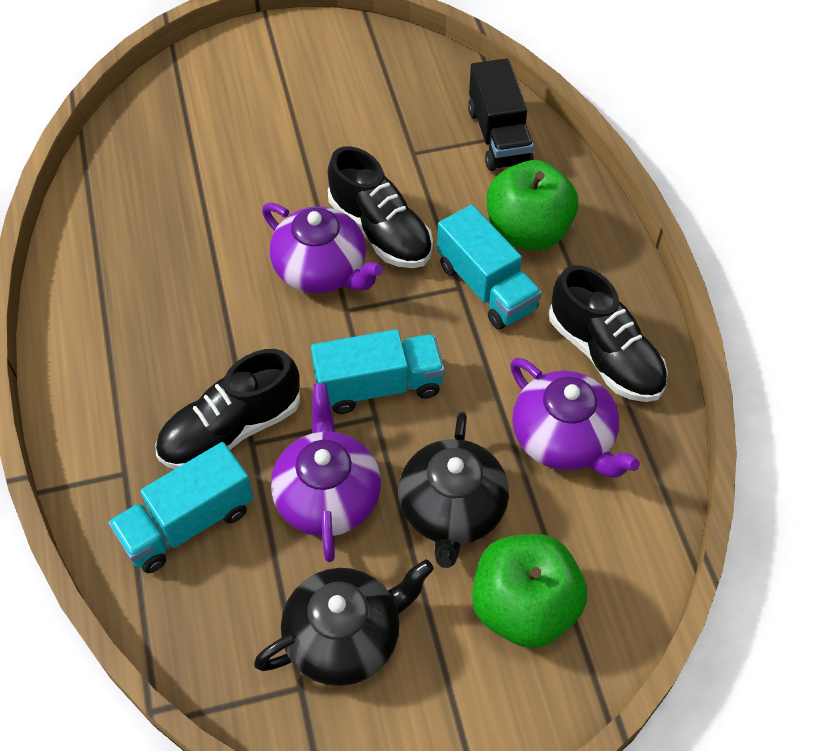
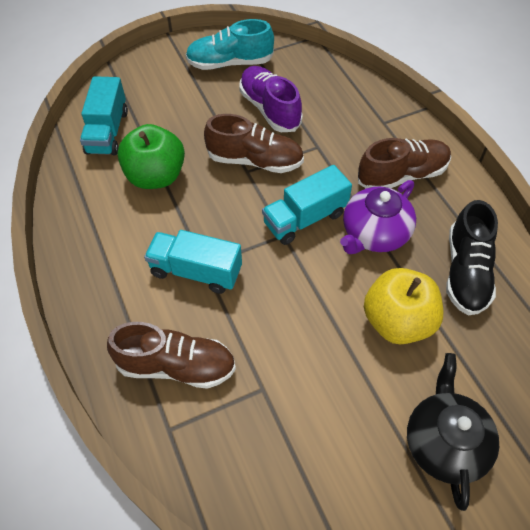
black shoe: [155,349,300,469] [328,146,433,268] [549,265,668,402] = 3 -> [446,200,498,315] = 1
black teapot: [254,559,434,686] [399,412,509,568] = 2 -> [407,353,499,511] = 1
black truck: [468,58,534,171] = 1 -> none = 0
brown shoe: none = 0 -> [107,322,236,389] [204,114,304,173] [358,138,451,188] = 3
green apple: [472,534,587,648] [486,160,578,250] = 2 -> [117,124,185,189] = 1
purple shoe: none = 0 -> [239,66,303,132] = 1
purple teapot: [262,203,383,293] [271,383,381,562] [510,358,640,478] = 3 -> [340,180,416,254] = 1
turquoise shoe: none = 0 -> [185,19,274,70] = 1
yellow apple: none = 0 -> [364,268,443,345] = 1

